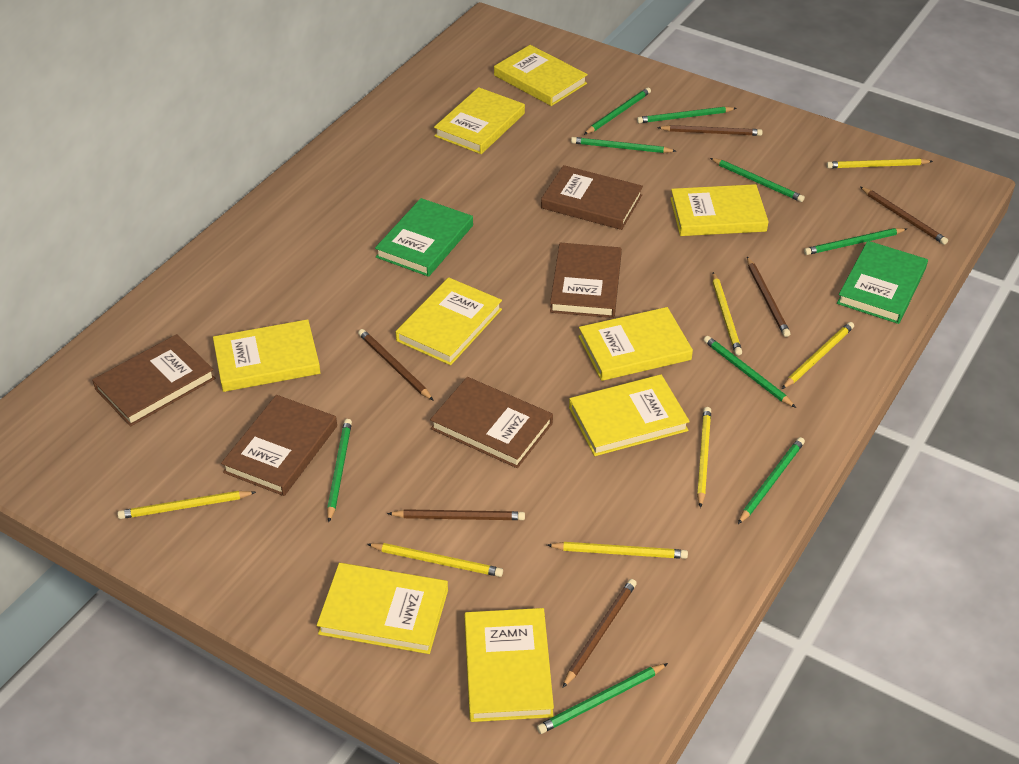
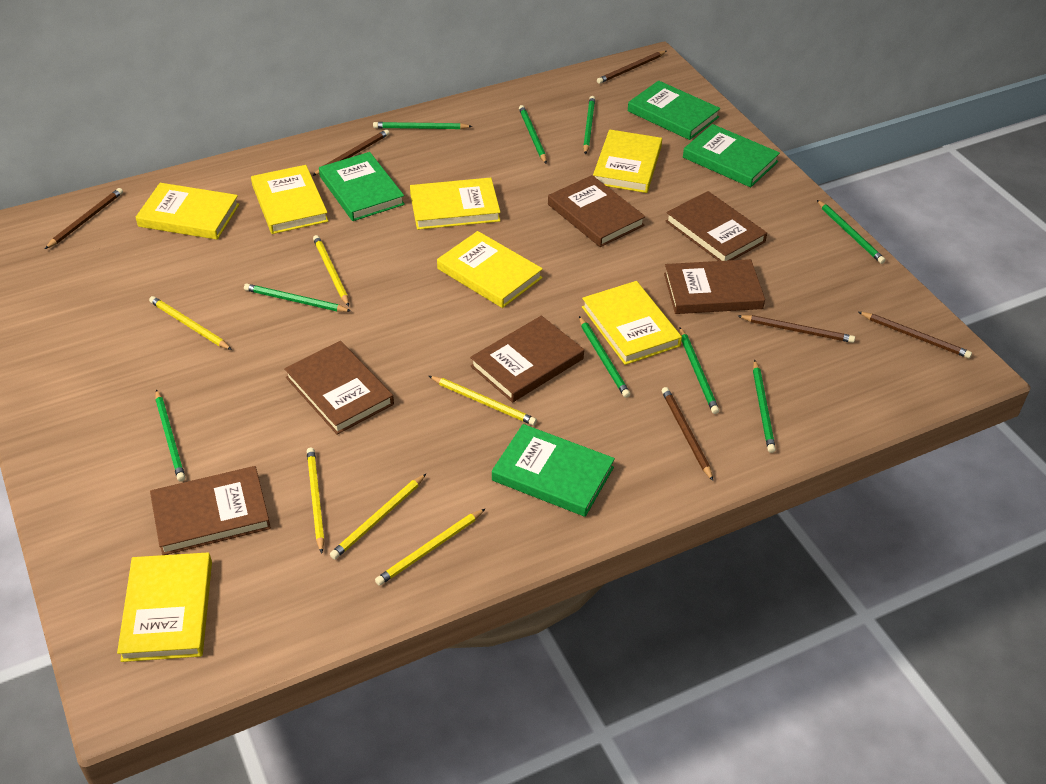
brown book: [92,334,215,426] [221,395,337,496] [430,377,553,468] [541,165,643,230] [550,243,622,318] = 5 -> [150,466,271,555] [284,341,394,435] [470,316,584,402] [548,175,645,247] [664,259,765,314] [665,191,767,261] = 6
green book: [375,198,473,277] [837,241,928,324] = 2 -> [319,152,405,221] [492,424,615,517] [628,81,720,140] [683,124,780,187] = 4
yellow book: [213,319,321,392] [317,563,448,654] [396,277,502,365] [434,87,525,154] [464,608,554,722] [494,45,588,106] [569,374,690,456] [579,307,693,381] [670,184,769,236] = 9 -> [117,552,212,662] [136,183,239,240] [251,165,328,234] [410,178,500,230] [437,231,543,308] [582,281,682,365] [593,129,662,193] = 7
yellow pencil: [117,491,256,519] [367,543,503,577] [547,542,688,559] [697,407,711,508] [712,272,742,356] [782,322,854,389] [826,158,933,168] = 7 -> [149,296,232,350] [307,448,325,554] [313,235,349,306] [330,474,426,559] [375,509,485,586] [429,376,537,425] = 6

